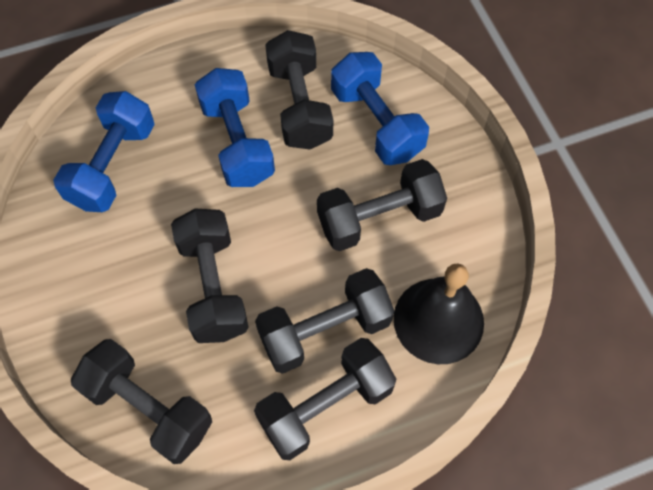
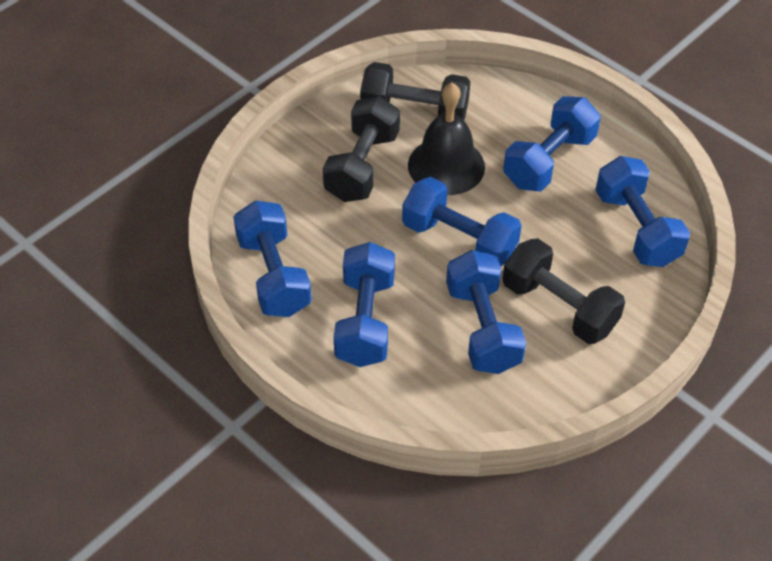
black dumbbell: [71,339,212,464] [171,209,249,343] [254,338,396,460] [255,268,394,374] [265,30,333,150] [317,159,447,251] = 6 -> [323,96,400,202] [360,62,470,120] [502,238,625,344] = 3
blue dumbbell: [53,91,155,212] [195,68,275,187] [331,52,429,165] = 3 -> [234,201,312,317] [334,242,395,367] [402,177,522,267] [446,250,526,374] [503,96,601,191] [595,156,690,267] = 6

